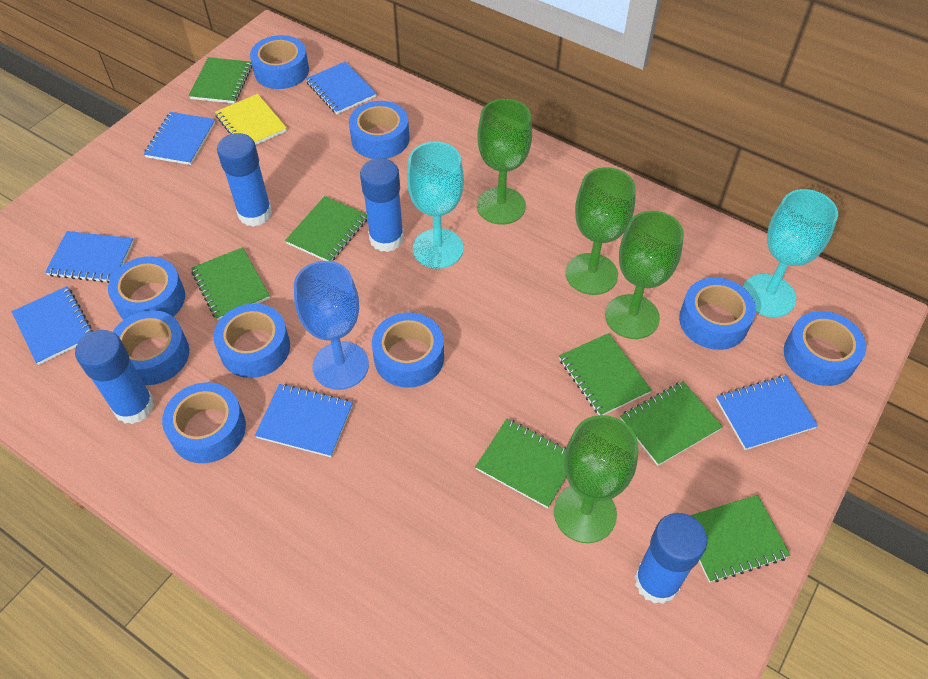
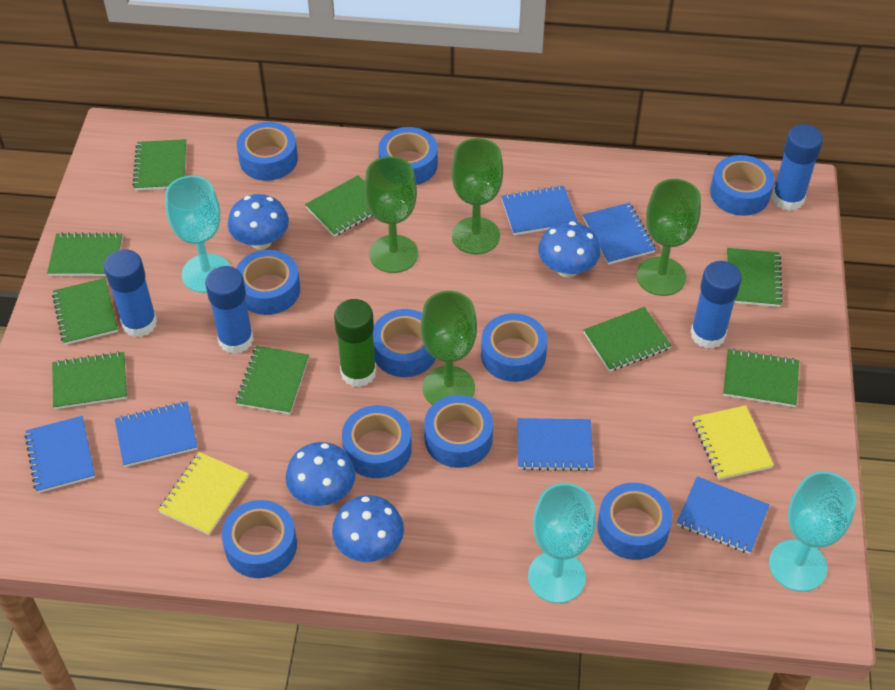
blue goblet: [294,261,369,390] = 1 -> none = 0
blue mushroom: none = 0 -> [228,194,289,250] [286,442,356,506] [332,495,404,562] [538,221,600,278] = 4
blue tape: [108,256,185,320] [113,310,189,385] [162,383,246,463] [213,303,290,378] [250,35,309,89] [349,101,409,159] [372,312,444,388] [679,277,756,350] [784,311,866,386] = 9 -> [222,500,297,578] [236,250,300,315] [237,122,298,181] [342,405,412,478] [373,309,436,377] [378,127,438,185] [424,395,493,468] [481,313,547,382] [597,483,672,560] [710,155,774,216] = 10
green glue stick: none = 0 -> [334,299,376,387] = 1
green notebook: [189,57,252,104] [191,247,270,320] [285,196,367,261] [475,419,566,508] [559,333,652,415] [620,381,723,466] [690,495,790,582] = 7 -> [47,232,123,276] [52,278,118,345] [52,351,127,409] [132,139,187,191] [236,346,309,414] [305,175,373,237] [584,307,671,372] [723,349,799,407] [727,248,783,307] = 9
turquoise goblet: [407,141,464,269] [743,189,838,317] = 2 -> [165,176,231,293] [528,483,596,603] [769,471,856,592] = 3
yellow notebook: [215,94,287,145] = 1 -> [158,452,249,535] [693,405,774,480] = 2

